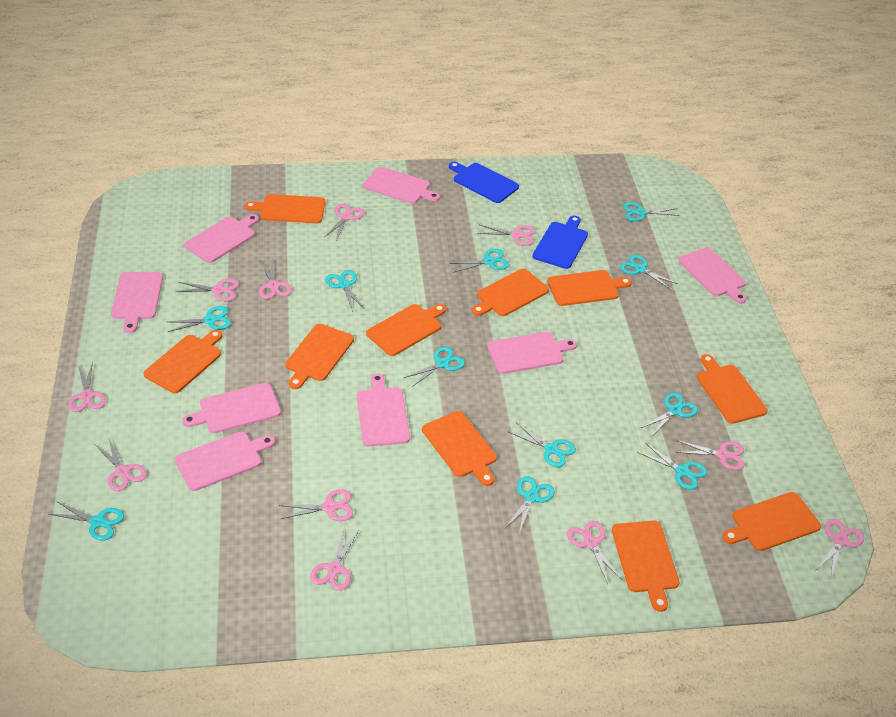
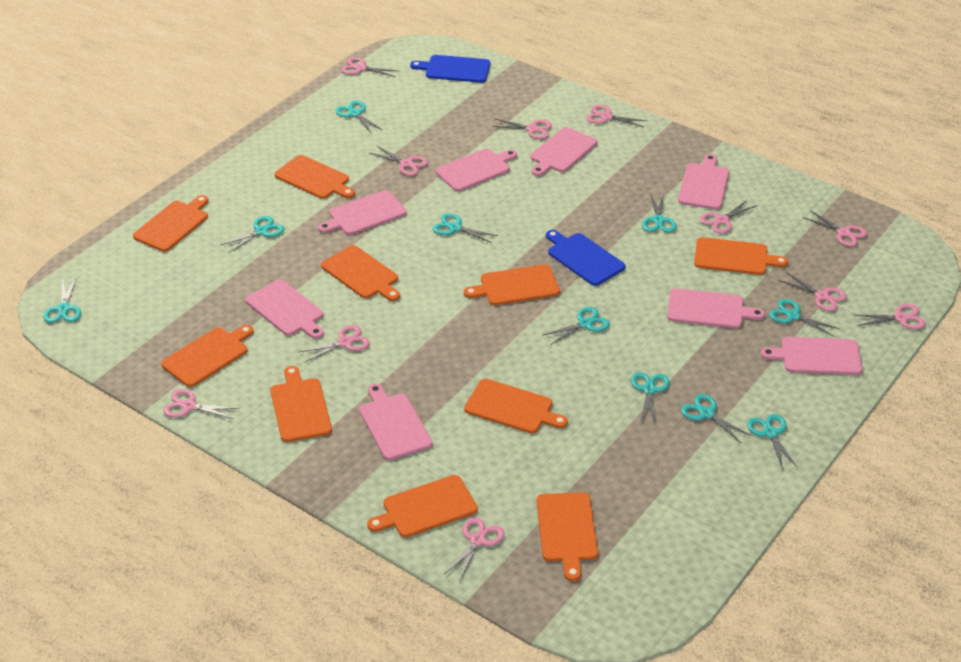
turquoise scissors: [49,501,124,541] [168,306,231,332] [325,270,365,312] [404,347,465,387] [449,249,509,273] [505,476,554,534] [509,422,576,467] [620,255,678,290] [623,202,680,222] [637,443,707,490] [641,392,698,435] = 11 -> [43,277,81,323] [221,216,284,253] [335,100,382,134] [433,213,498,243] [543,307,610,344] [631,372,670,425] [642,193,677,233] [681,394,751,443] [747,414,798,470] [769,299,840,337] = 10

